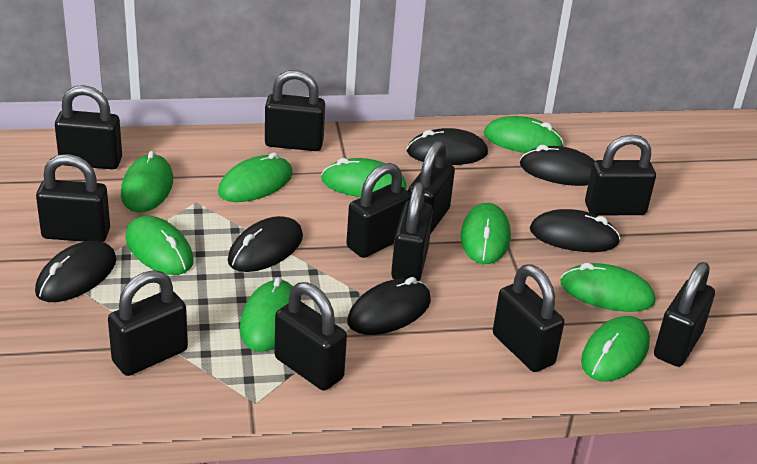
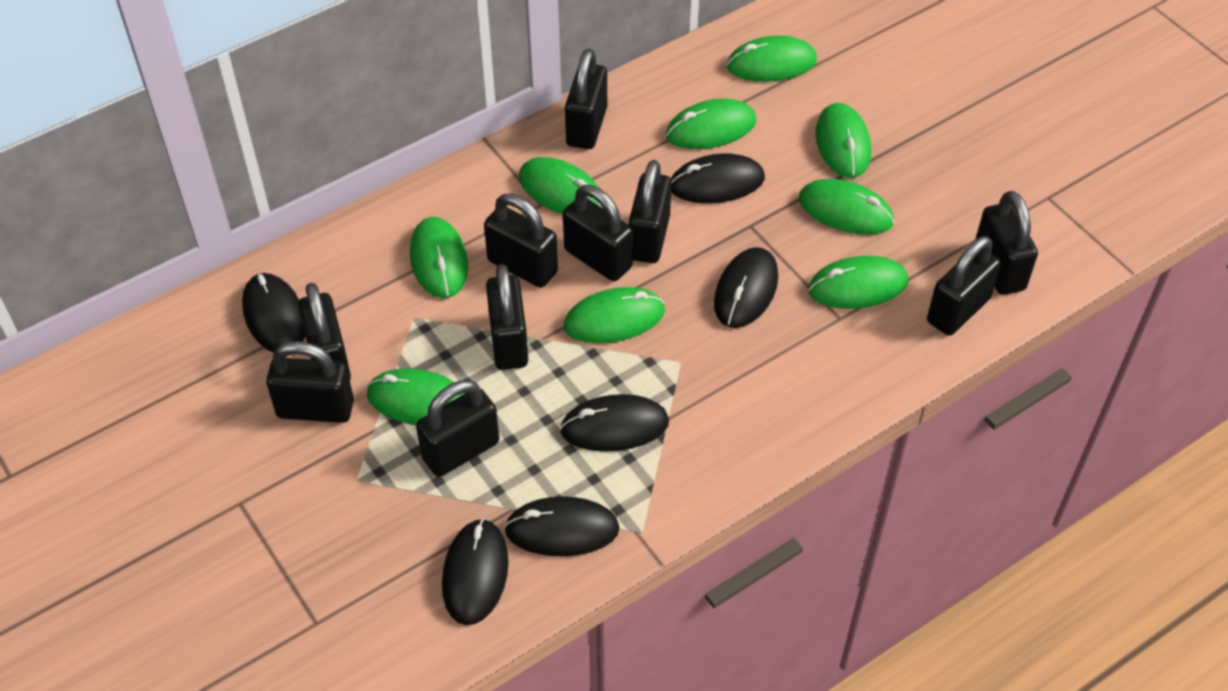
black padlock: [36,154,110,242] [55,85,122,169] [108,270,188,376] [265,70,325,151] [274,282,347,391] [346,163,411,258] [391,182,433,281] [408,141,455,234] [493,264,564,372] [585,135,656,215] [654,262,715,367] = 11 -> [266,341,354,423] [298,283,351,379] [416,380,499,477] [484,194,558,288] [486,264,528,370] [563,185,633,281] [565,48,607,149] [629,160,671,263] [927,236,1001,336] [975,191,1038,295] = 10

